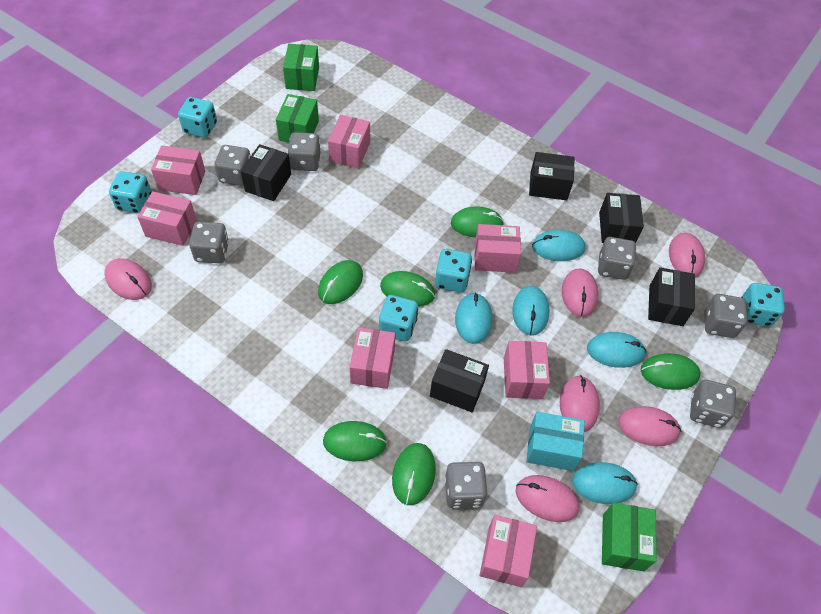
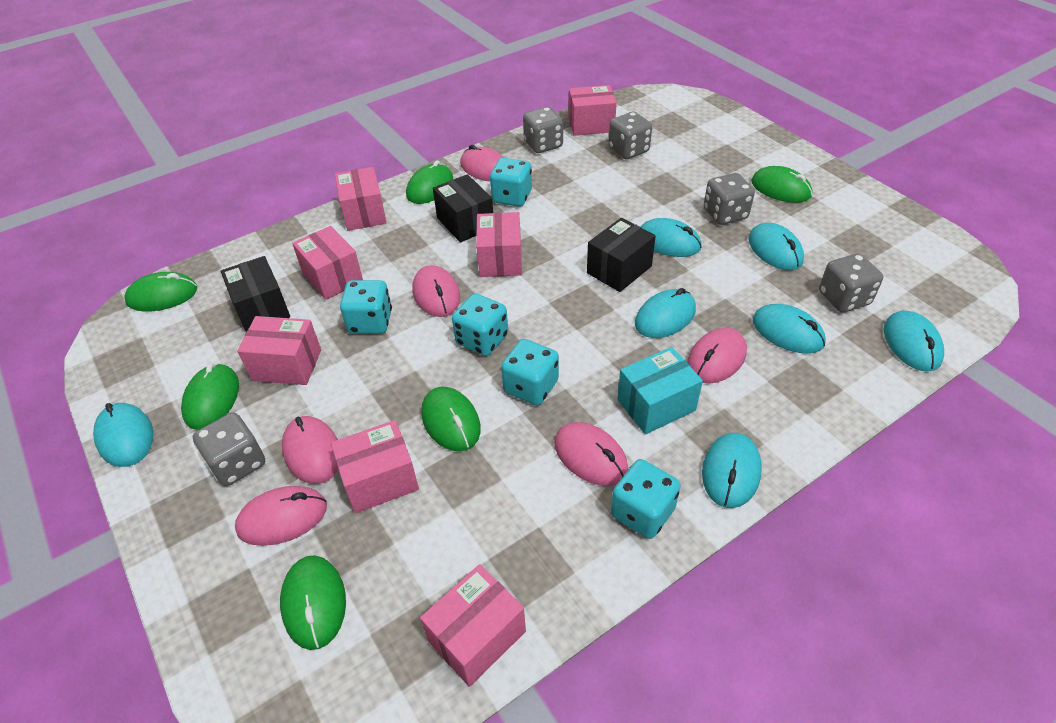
black box: [241,144,291,201] [430,349,489,412] [529,152,575,200] [599,193,644,243] [648,267,695,326] = 5 -> [221,256,290,332] [433,174,493,242] [587,218,656,292] = 3
green box: [276,94,319,143] [283,44,319,91] [602,503,657,571] = 3 -> none = 0
grey dice: [189,222,229,263] [215,145,251,186] [288,132,320,171] [445,462,488,508] [598,237,636,280] [690,380,736,428] [705,294,747,338] = 7 -> [193,412,265,486] [523,107,563,153] [608,112,652,159] [704,173,755,225] [819,253,883,313] = 5
turquoise mouse: [455,292,492,344] [512,286,550,336] [532,230,586,261] [572,462,638,504] [587,332,646,368] = 5 -> [93,403,153,467] [635,288,696,338] [640,218,702,257] [702,433,762,508] [748,223,804,270] [753,304,826,354] [884,311,944,371] = 7

